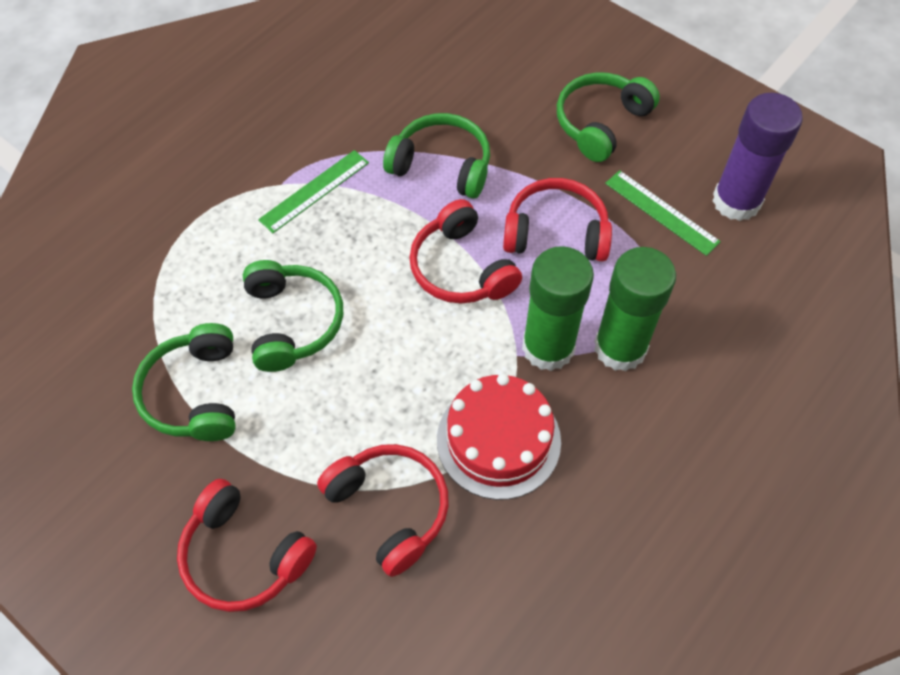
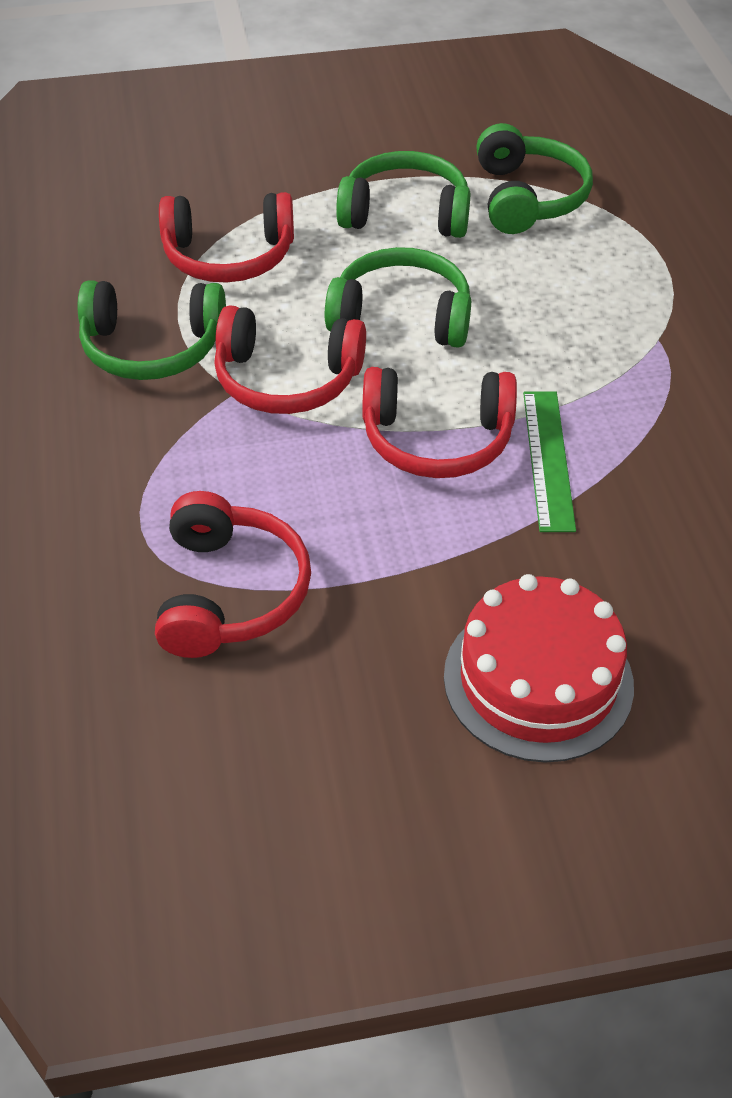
green glue stick: [522,246,594,371] [594,247,676,372] = 2 -> none = 0
green ruler: [258,150,369,233] [605,170,721,256] = 2 -> [523,392,576,532] = 1
purple glue stick: [712,93,803,221] = 1 -> none = 0

